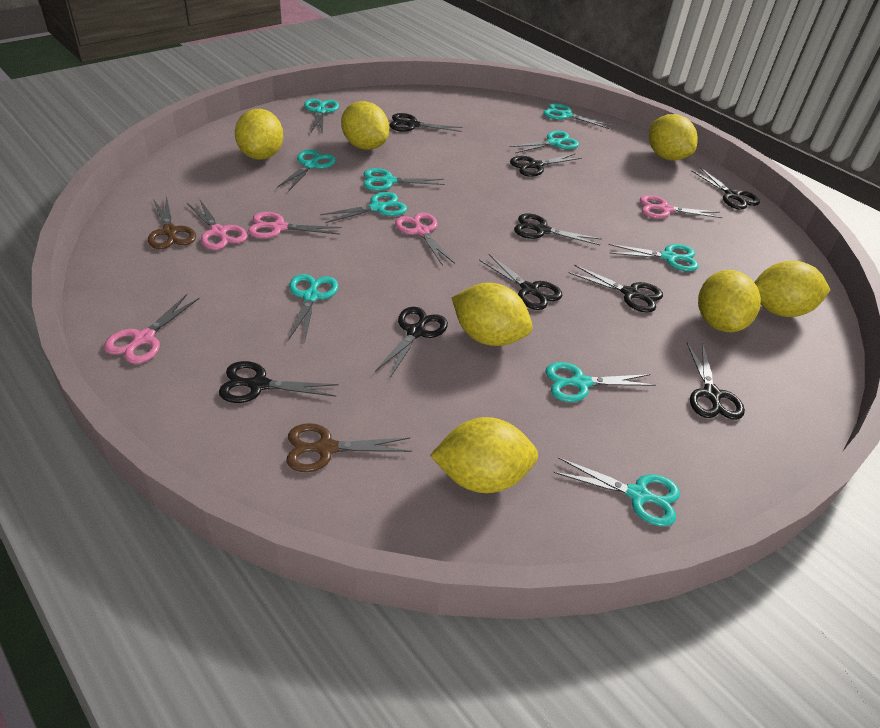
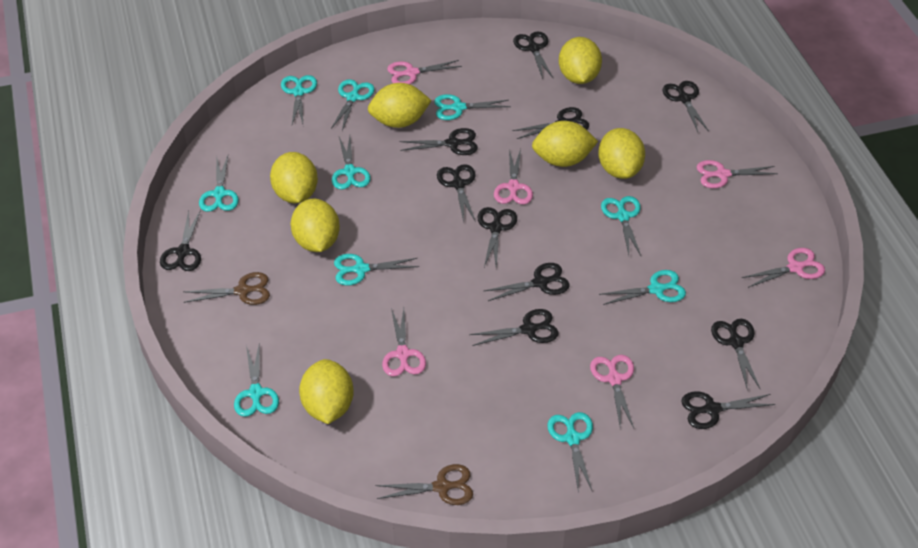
black scissors: [219,361,339,403] [375,307,448,378] [389,113,462,132] [479,254,562,310] [510,154,582,177] [514,213,602,245] [569,265,663,313] [687,342,745,420] [692,168,760,210] = 9 -> [160,210,201,271] [399,128,478,155] [437,164,476,222] [469,309,559,346] [478,207,517,269] [484,263,570,301] [512,107,589,139] [513,31,553,79] [663,81,709,132] [681,392,775,429] [711,319,760,390] = 11
pink scissors: [104,294,200,364] [187,198,248,250] [248,212,342,238] [395,213,455,266] [640,195,723,218] = 5 -> [382,308,426,377] [387,60,462,84] [494,149,533,204] [590,355,634,429] [697,160,778,188] [742,248,825,288] = 6

